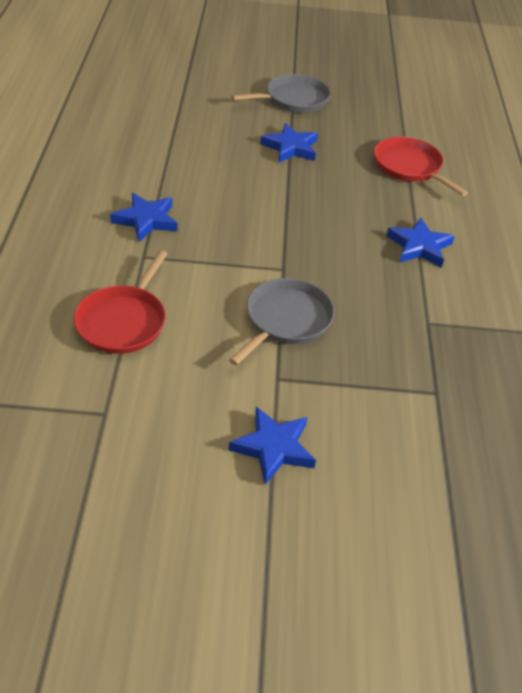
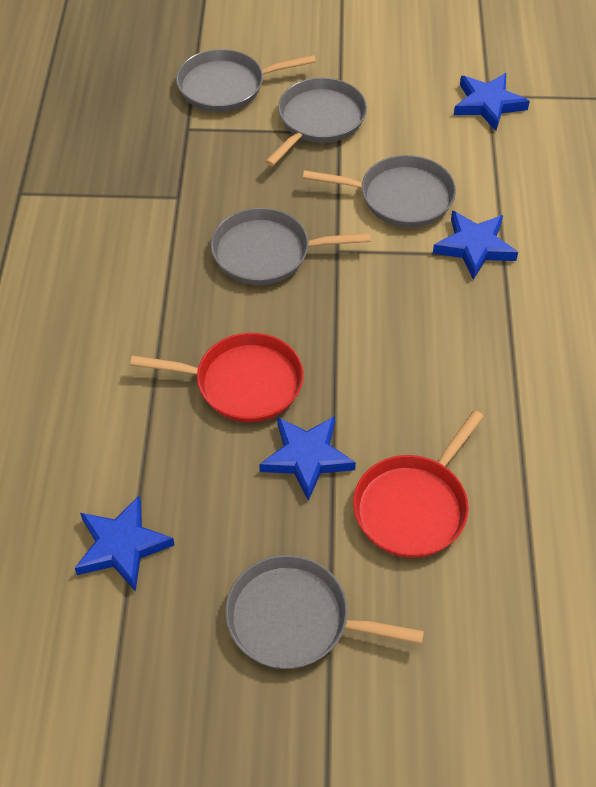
grey pan: [229,278,335,365] [231,74,331,112] = 2 -> [176,49,316,112] [211,208,371,285] [225,555,424,669] [265,77,367,166] [303,155,456,227] = 5

